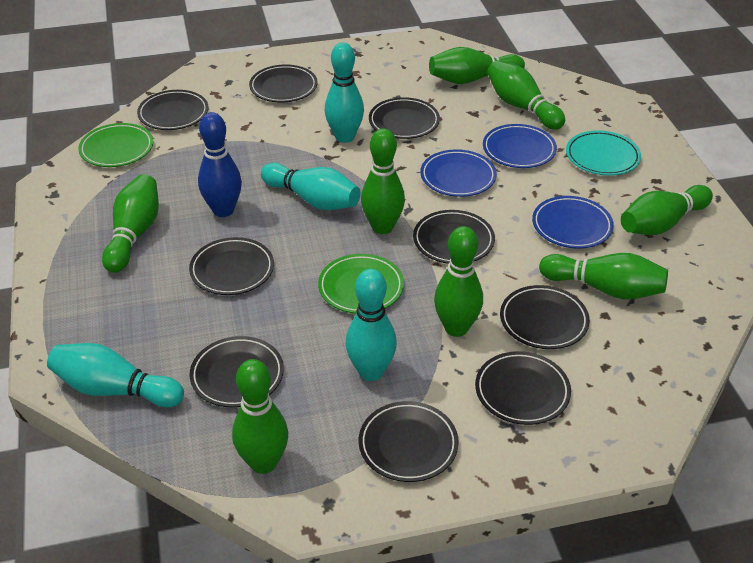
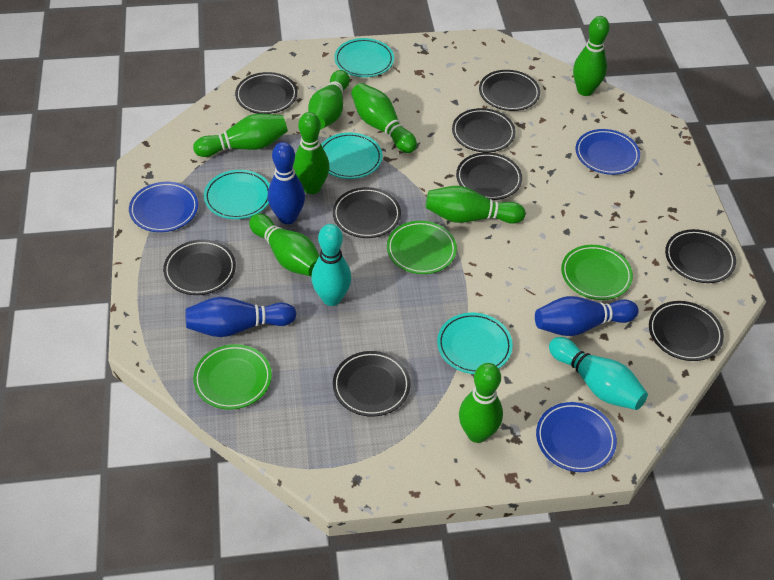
blue bowling pin: [198,112,242,217] = 1 -> [186,297,296,337] [268,142,305,224] [535,296,639,336] = 3
green plate: [78,123,153,167] [318,254,404,313] = 2 -> [193,344,272,410] [387,221,457,274] [561,245,633,300] = 3
turquoise bowling pin: [47,343,184,407] [261,163,361,210] [325,42,364,143] [345,269,397,381] = 4 -> [311,224,351,306] [549,337,648,410] = 2
turquoise plate: [566,131,641,176] = 1 -> [204,170,270,219] [321,132,383,179] [334,38,394,77] [437,313,513,374] = 4

